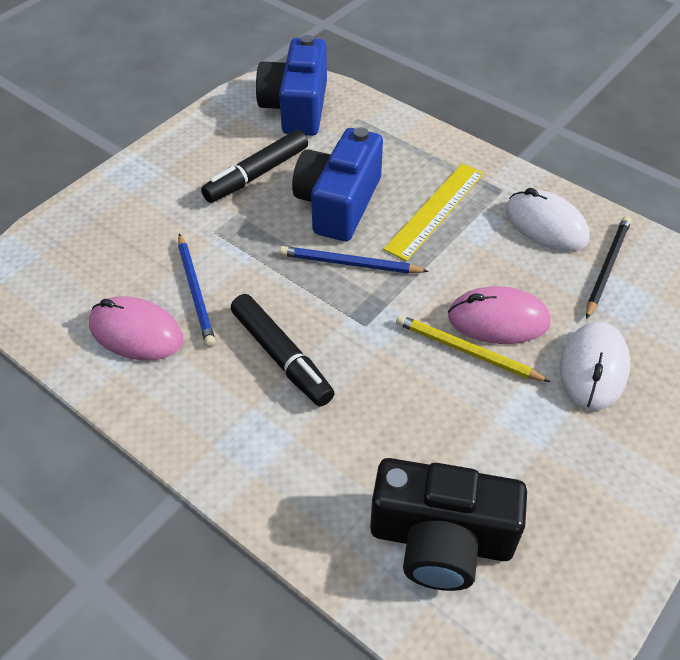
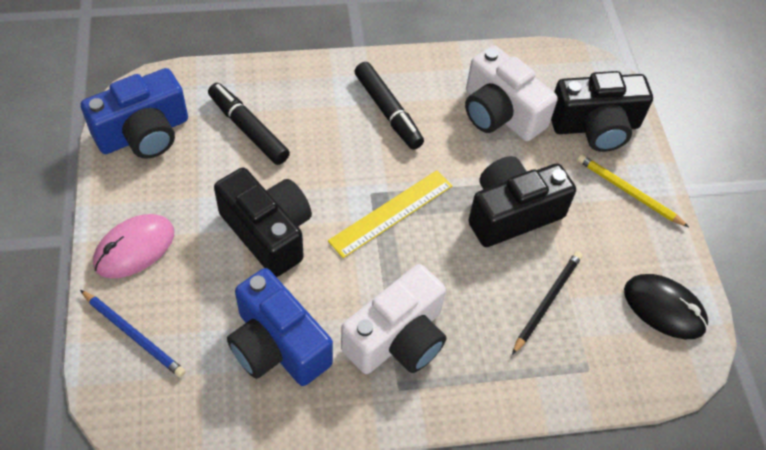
black camera: [370,458,527,591] = 1 -> [214,168,312,277] [468,156,576,247] [551,71,653,152] = 3
black mouse: none = 0 -> [624,274,708,339] = 1
blue pencil: [178,233,216,347] [280,246,429,274] = 2 -> [80,290,186,377] = 1
pink mouse: [89,296,183,361] [448,286,551,344] = 2 -> [93,214,174,278] = 1
white camera: none = 0 -> [341,264,446,374] [465,45,558,141] = 2
white mouse: [506,188,590,251] [560,322,630,411] = 2 -> none = 0

